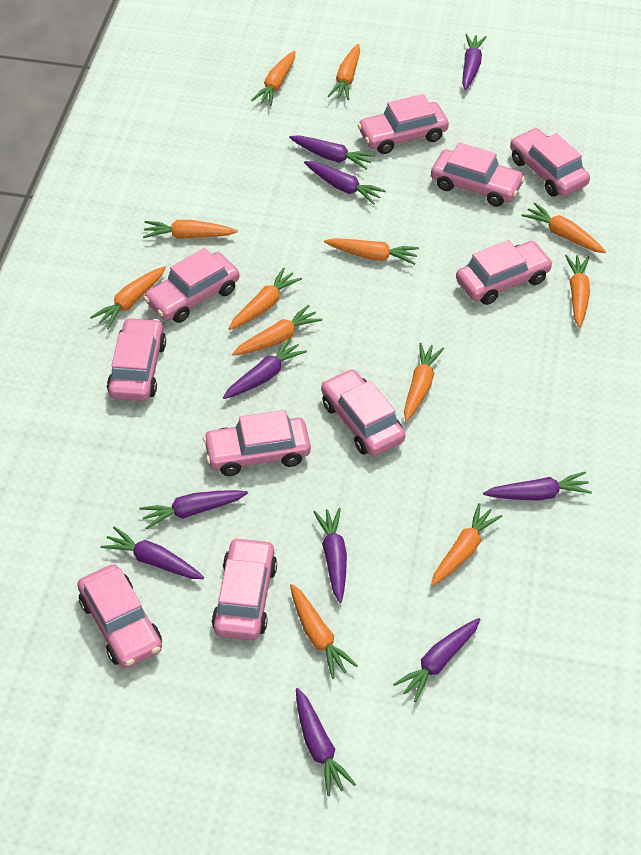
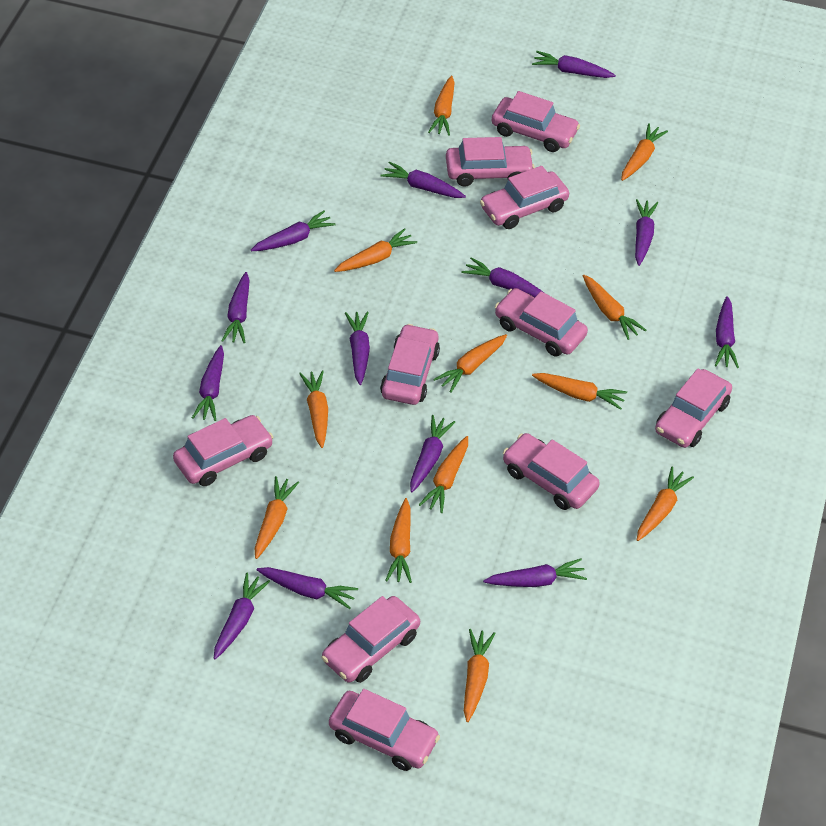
purple carrot: [101,527,204,579] [139,490,248,530] [223,338,307,399] [289,135,375,170] [296,688,356,796] [304,161,386,205] [313,508,347,603] [393,618,481,702] [462,34,487,90] [483,472,592,501] = 10 -> [192,345,224,421] [214,573,270,659] [221,272,250,343] [251,210,336,251] [256,567,358,609] [345,311,370,385] [381,161,466,198] [410,415,455,492] [462,257,543,297] [483,558,587,587] [532,51,616,78] [635,199,658,266] [715,296,739,368] = 13

